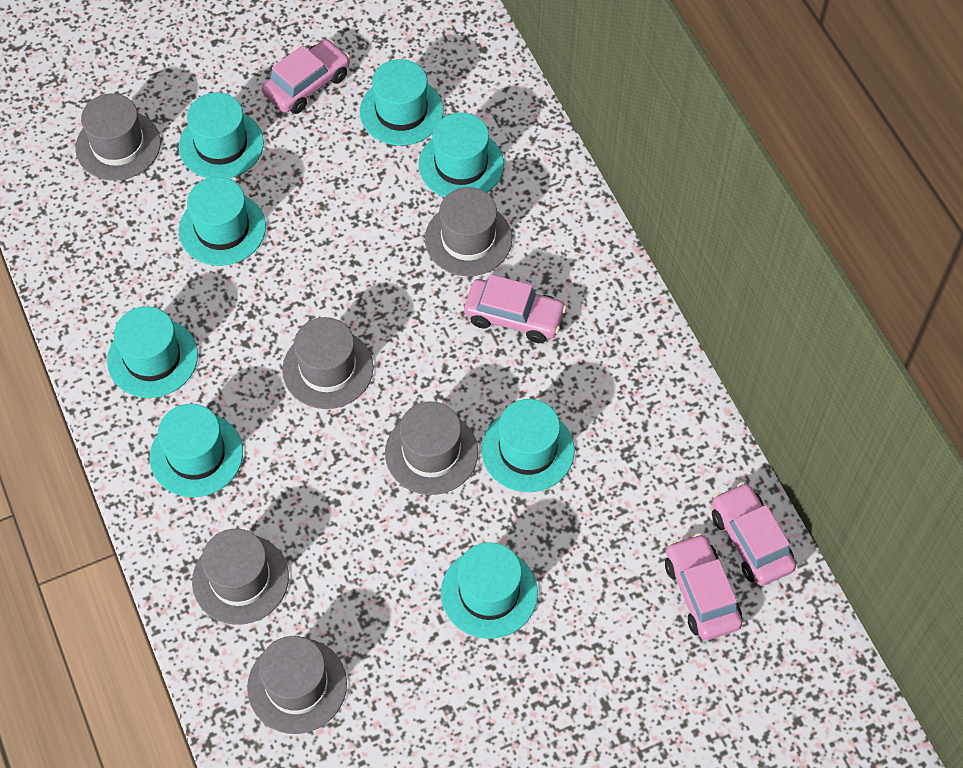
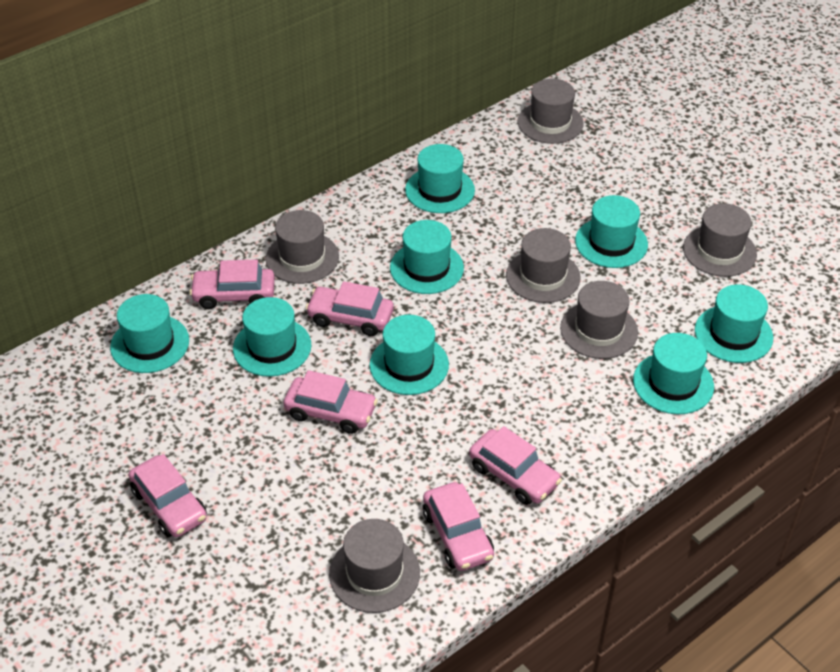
pink car: [262,39,350,114] [464,274,567,343] [665,533,742,640] [712,482,796,586] = 4 -> [129,454,207,537] [189,259,275,309] [284,370,378,434] [306,281,394,336] [423,482,494,571] [469,426,562,505] = 6

